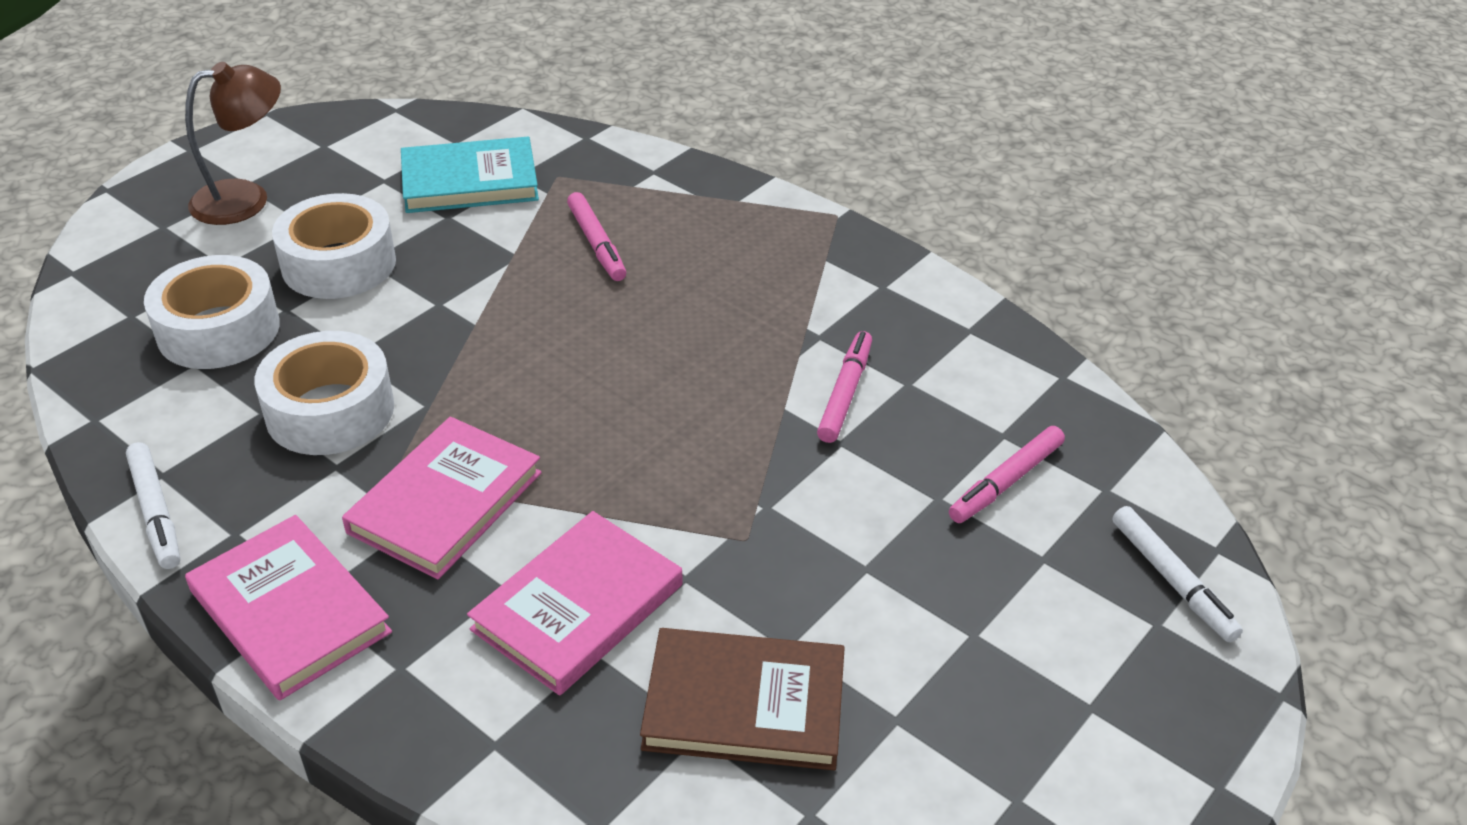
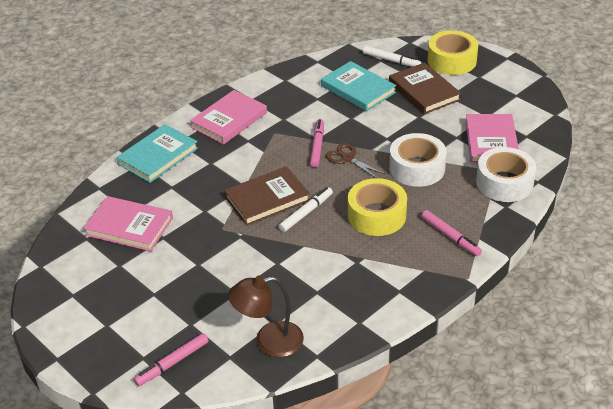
brown book: [640,628,845,770] = 1 -> [224,167,310,226] [389,63,461,114] = 2
brown scissors: none = 0 -> [326,143,384,178] = 1
turquoise book: [401,137,539,213] = 1 -> [116,124,198,183] [321,61,396,111] = 2
white tape: [144,255,280,369] [254,331,394,455] [272,193,396,299] = 3 -> [389,133,447,187] [476,147,537,202] = 2
yellow tape: none = 0 -> [348,178,407,236] [428,31,478,75] = 2

